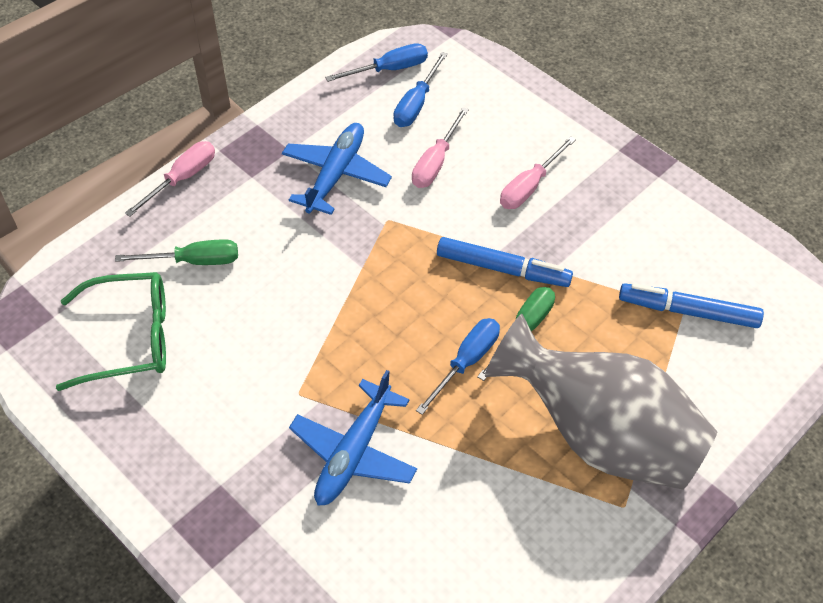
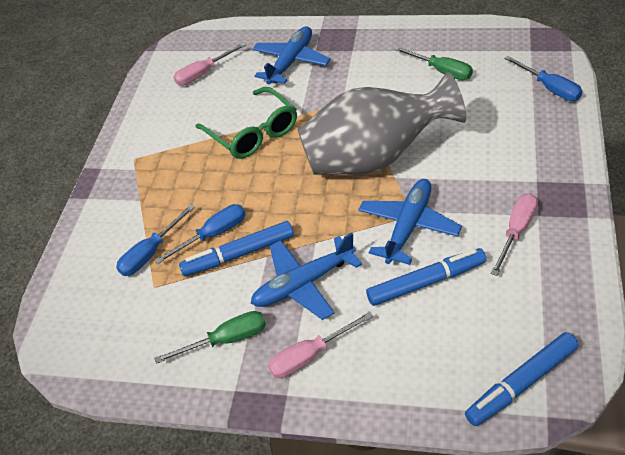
blue marker: [437,237,573,287] [619,283,764,328] = 2 -> [179,221,294,276] [366,248,486,306] [465,332,579,426] = 3
blue plane: [282,123,392,215] [289,370,417,506] = 2 -> [251,232,362,320] [252,26,331,84] [358,179,462,265] = 3

